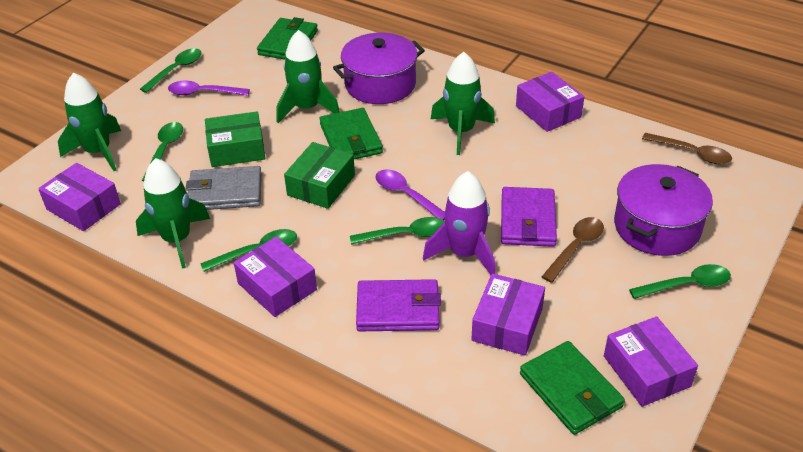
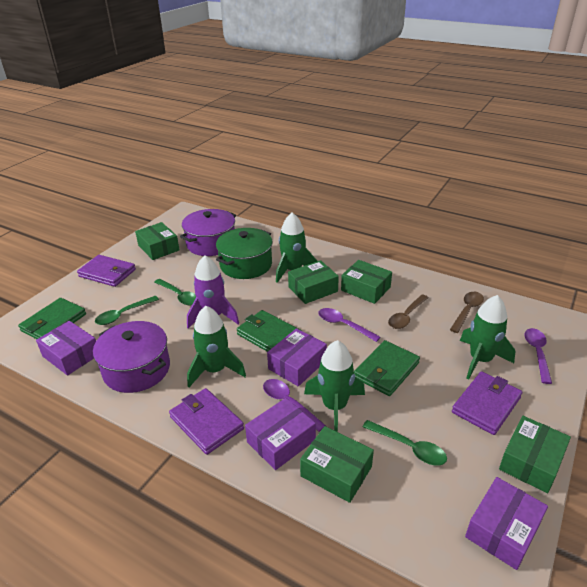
green box: [205,111,265,167] [284,142,355,209] = 2 -> [135,222,179,260] [288,260,339,304] [300,426,374,503] [341,260,392,304] [499,416,571,493] = 5
green pot: none = 0 -> [216,228,273,279] = 1
green spoon: [140,48,202,93] [142,122,183,182] [200,229,297,272] [350,217,445,244] [629,264,731,299] = 5 -> [95,296,159,325] [154,279,196,305] [363,420,447,466] = 3
grey wallet: [185,166,262,210] = 1 -> none = 0
purple box: [38,163,121,231] [234,237,317,317] [471,273,545,356] [516,72,584,132] [604,316,698,407] = 5 -> [36,321,96,376] [245,398,316,470] [267,328,327,386] [465,477,548,570] = 4
purple spoon: [168,80,250,96] [375,169,445,220] = 2 -> [263,379,326,432] [319,308,381,342] [524,328,552,384] = 3
purple wallet: [356,279,441,331] [501,187,557,247] = 2 -> [77,255,136,287] [169,388,244,455] [452,371,522,435] = 3

